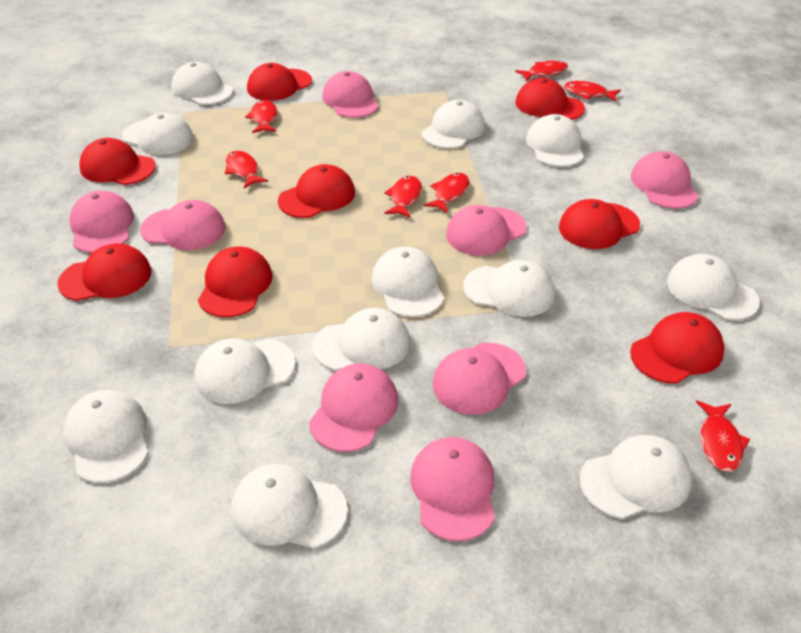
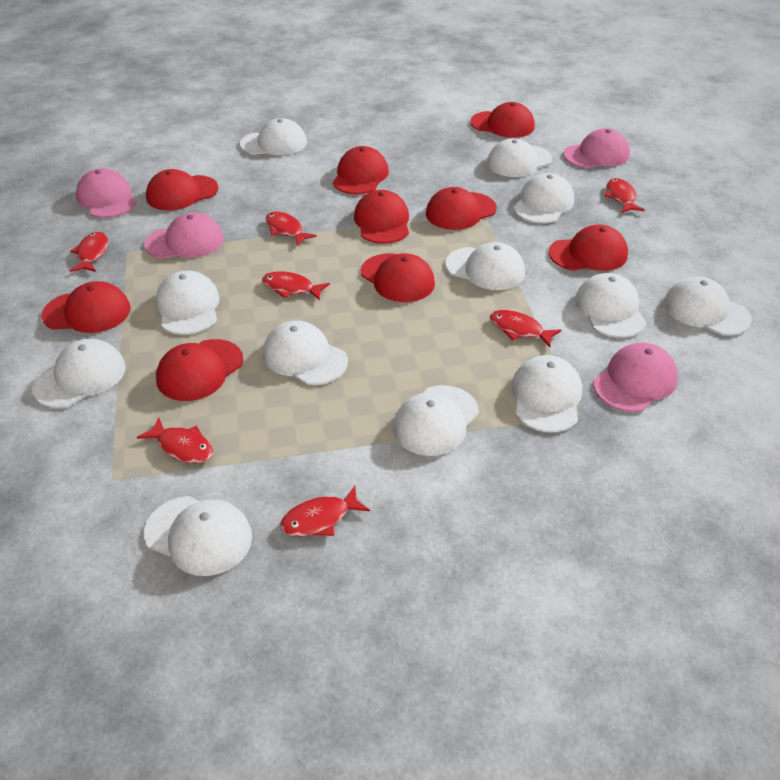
pink cap: [69,191,134,253] [140,200,226,250] [309,363,398,452] [322,71,379,118] [410,437,495,541] [432,343,526,415] [446,205,526,256] [631,151,699,209] = 8 -> [76,168,136,218] [144,212,224,259] [563,128,630,168] [593,342,678,412] = 4
red cap: [57,243,151,301] [79,138,156,185] [198,246,273,317] [247,63,312,101] [278,164,355,218] [515,78,585,120] [559,199,640,249] [630,312,725,384] = 8 -> [42,281,131,333] [146,169,218,211] [156,339,243,401] [333,146,389,194] [354,190,409,244] [361,253,435,302] [426,187,497,230] [470,102,535,138] [549,225,628,271] = 9

